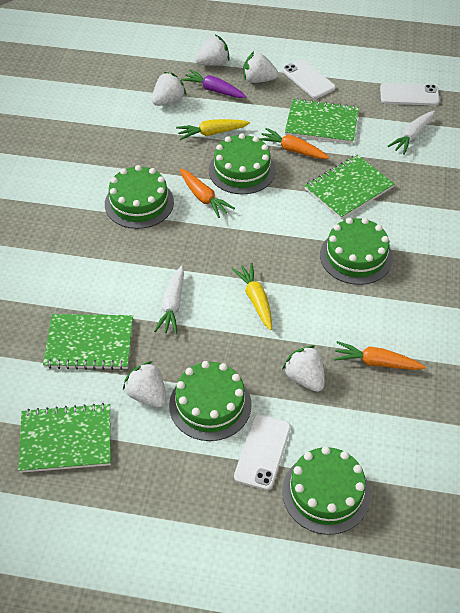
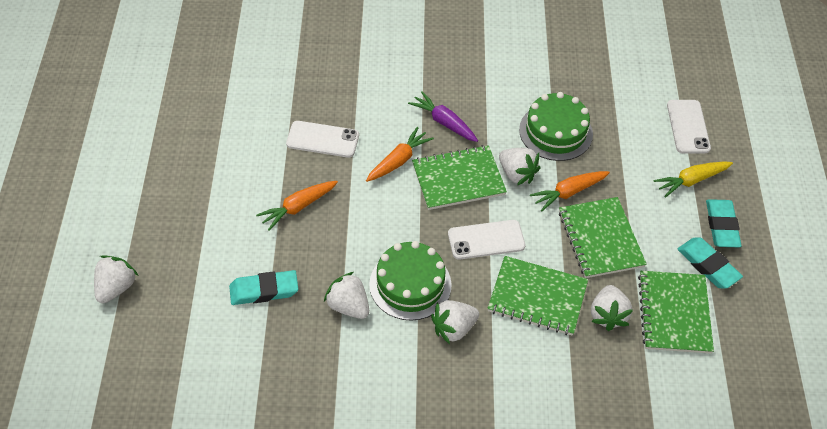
green cake: [105,165,174,229] [169,361,252,441] [209,133,276,194] [282,446,371,535] [320,218,393,285] = 5 -> [369,241,452,321] [519,92,593,161] = 2
turquoise eraser: none = 0 -> [229,270,298,305] [677,237,743,289] [706,199,742,247] = 3
white carrot: [154,265,184,334] [388,111,435,155] = 2 -> none = 0
yellow carrot: [176,119,250,140] [232,263,272,330] = 2 -> [653,161,733,198] = 1

